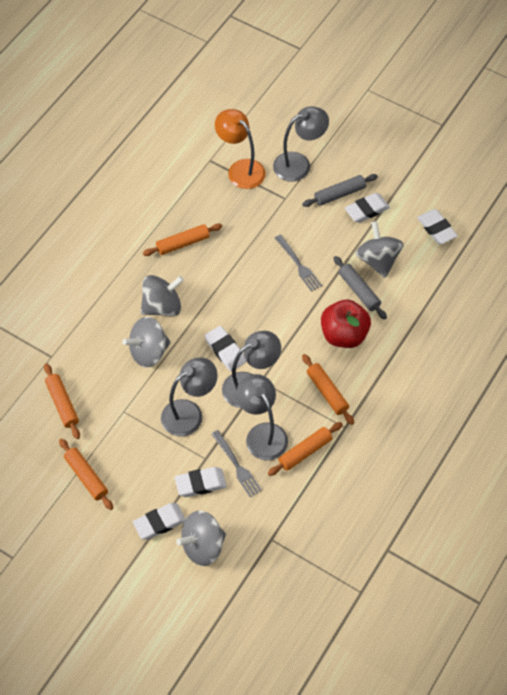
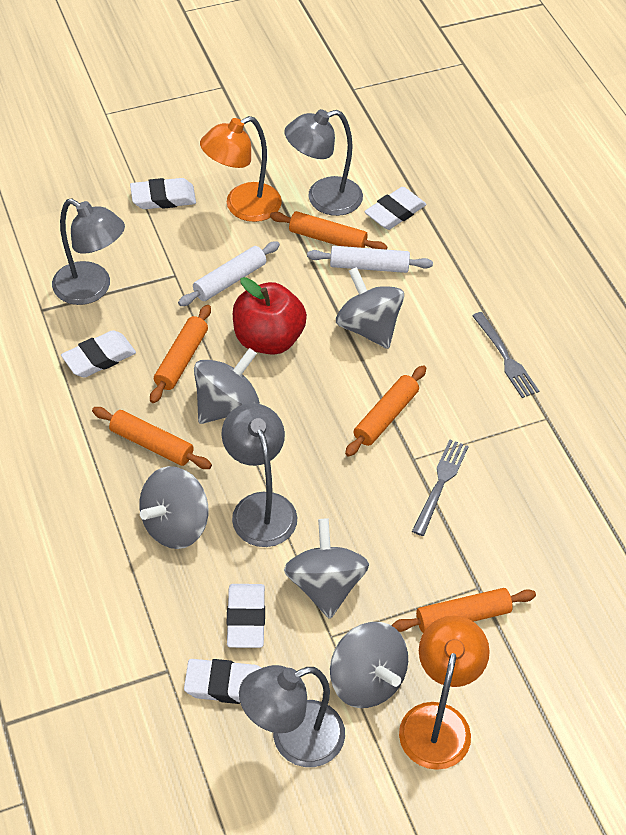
grey rolling pin: [302,174,378,207] [333,256,387,320] = 2 -> none = 0
grey spinning top: [122,317,171,368] [141,275,184,317] [176,510,226,566] [355,221,404,278] = 4 -> [139,466,208,549] [194,348,260,424] [284,519,369,619] [330,622,408,708] [336,267,404,349] = 5
orange lamp: [215,109,266,189] = 1 -> [200,116,282,222] [399,616,490,770] = 2
white rolling pin: none = 0 -> [178,241,280,306] [307,246,433,273] = 2

